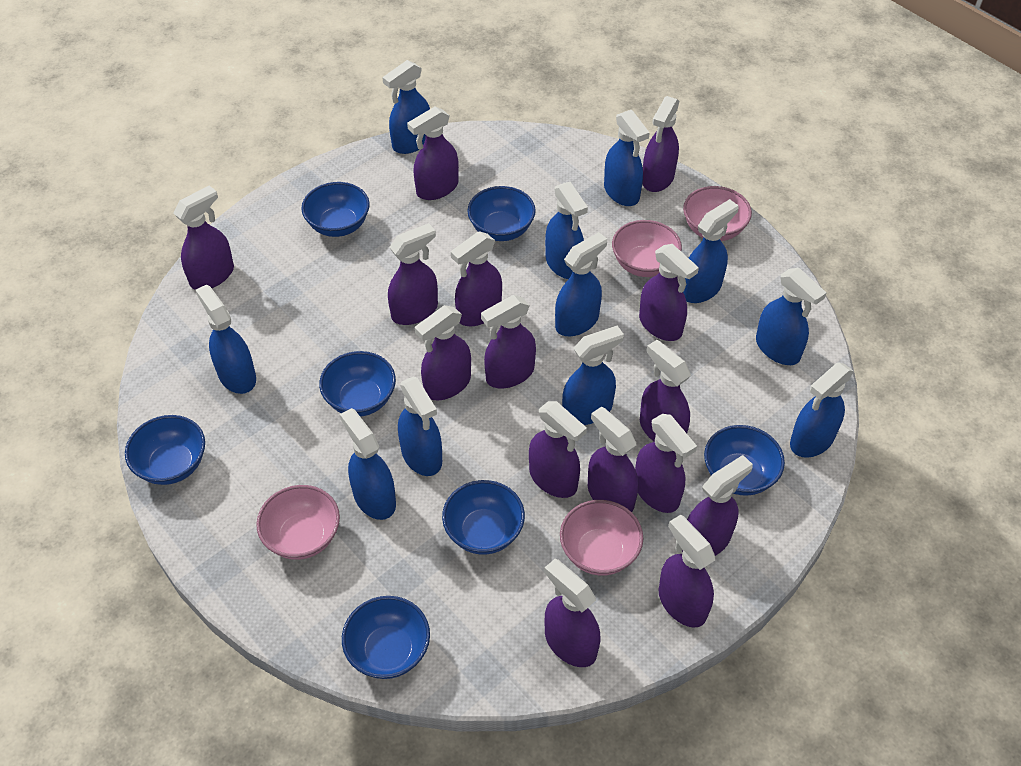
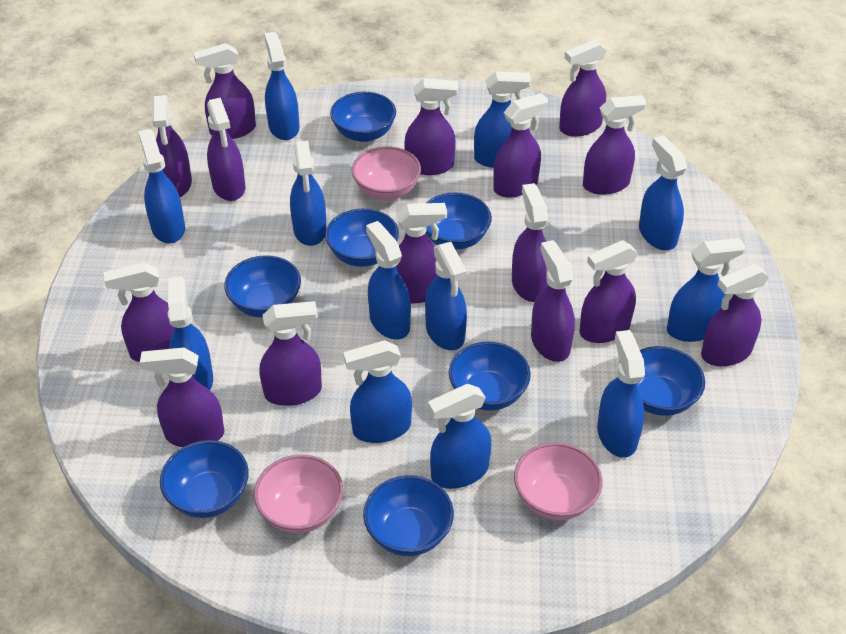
blue bowl: [125,415,205,485] [301,182,370,237] [319,351,396,417] [342,596,430,679] [442,480,525,555] [467,186,536,241] [704,425,785,496] = 7 -> [160,440,249,518] [224,255,301,317] [325,208,399,267] [330,92,396,142] [363,475,454,556] [426,192,492,250] [449,342,531,411] [637,346,705,416] = 8
blue spray bottle: [196,285,256,394] [340,408,396,520] [382,60,430,154] [398,377,442,476] [545,182,588,279] [555,232,607,336] [562,326,624,425] [604,110,650,206] [683,199,739,303] [756,268,826,365] [790,363,854,458] = 11 -> [138,129,185,244] [168,277,213,390] [264,32,299,140] [290,141,327,246] [343,340,412,443] [366,221,411,340] [425,242,467,350] [428,384,491,489] [474,71,531,168] [597,330,645,458] [639,135,687,250] [667,238,745,342] = 12
pink bowl: [256,485,340,560] [560,500,643,576] [612,220,682,277] [683,186,752,241] = 4 -> [254,454,343,533] [352,146,421,200] [514,442,602,520] = 3

